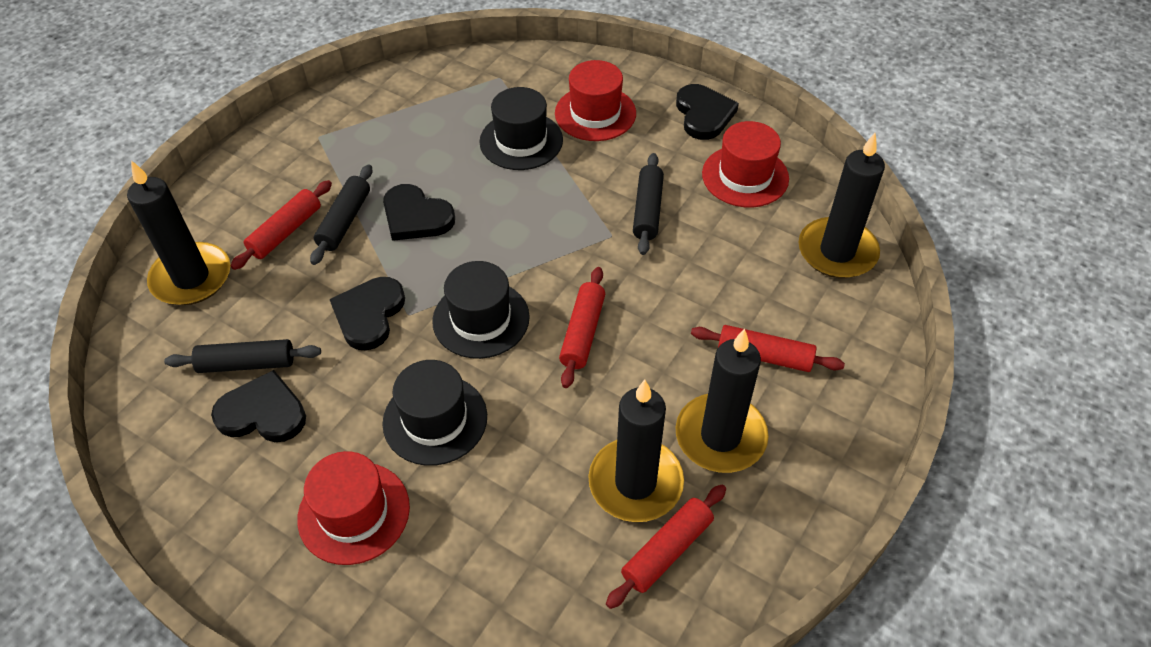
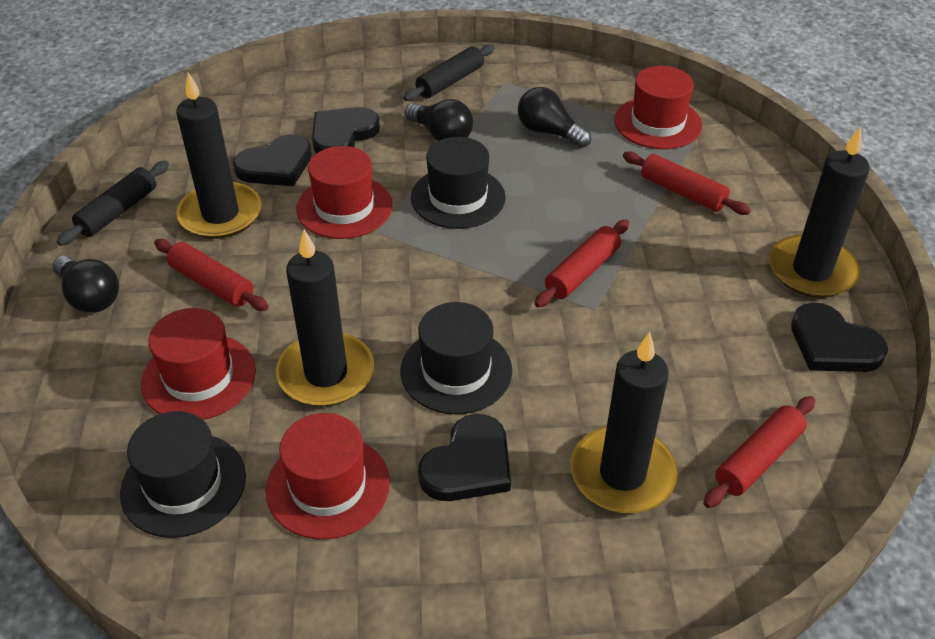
black light bulb: none = 0 -> [52,256,119,313] [405,99,473,141] [518,87,591,148] = 3
black rolling pin: [164,339,321,373] [310,164,372,265] [633,153,664,255] = 3 -> [57,161,169,246] [403,44,494,101] = 2
red hat: [297,451,410,565] [555,60,636,141] [702,121,789,208] = 3 -> [141,308,256,420] [266,413,390,540] [296,146,392,239] [614,66,702,149] = 4

